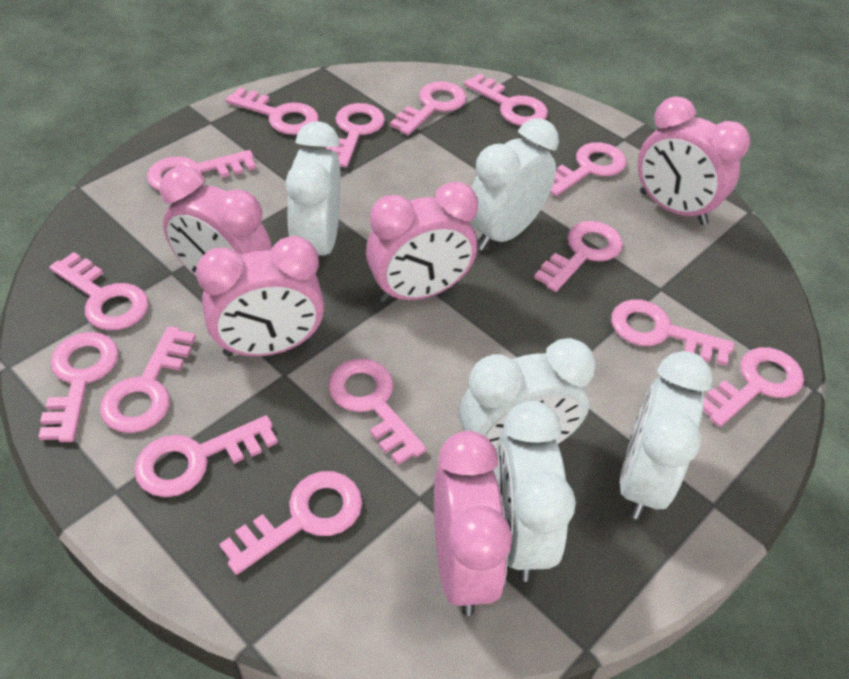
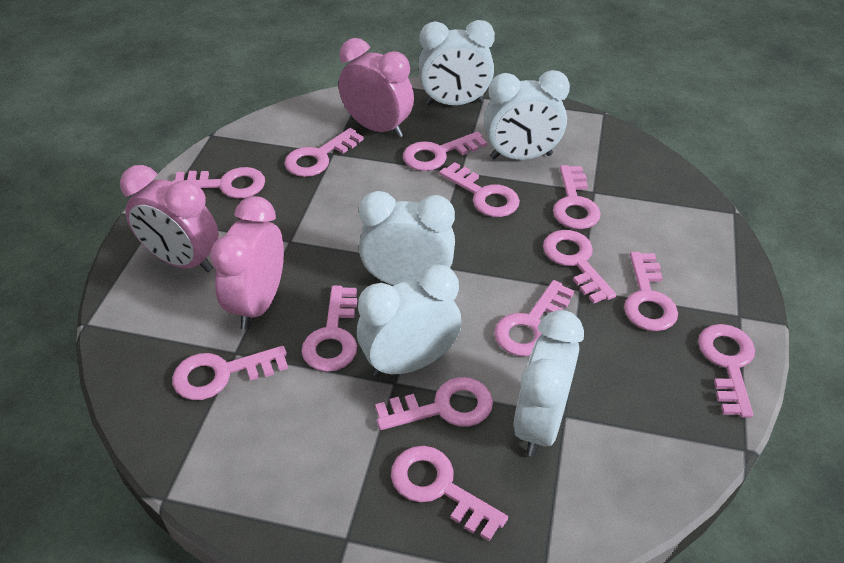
pink clock: [160,166,272,277] [196,236,324,356] [366,181,478,303] [434,431,512,616] [638,96,750,225] = 5 -> [120,165,219,273] [210,196,284,330] [338,38,414,138] = 3
pink key: [38,332,119,442] [49,252,149,331] [100,326,196,433] [134,415,278,497] [147,150,256,191] [219,471,362,575] [226,88,319,135] [326,103,385,167] [328,358,427,465] [390,81,467,135] [464,74,548,126] [534,221,623,292] [550,142,626,196] [611,299,734,366] [703,347,804,427] = 15 -> [172,167,265,198] [172,346,288,400] [284,128,364,177] [301,285,357,372] [375,377,493,430] [391,446,508,541] [403,131,487,171] [439,162,520,217] [494,280,574,356] [543,230,616,304] [553,165,601,229] [624,252,678,331] [698,324,755,418] = 13

